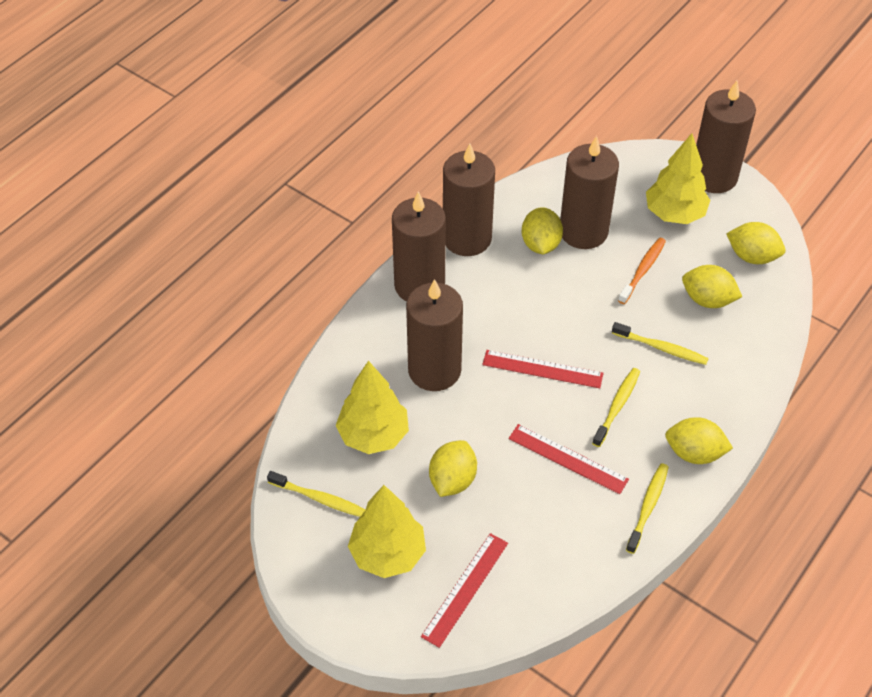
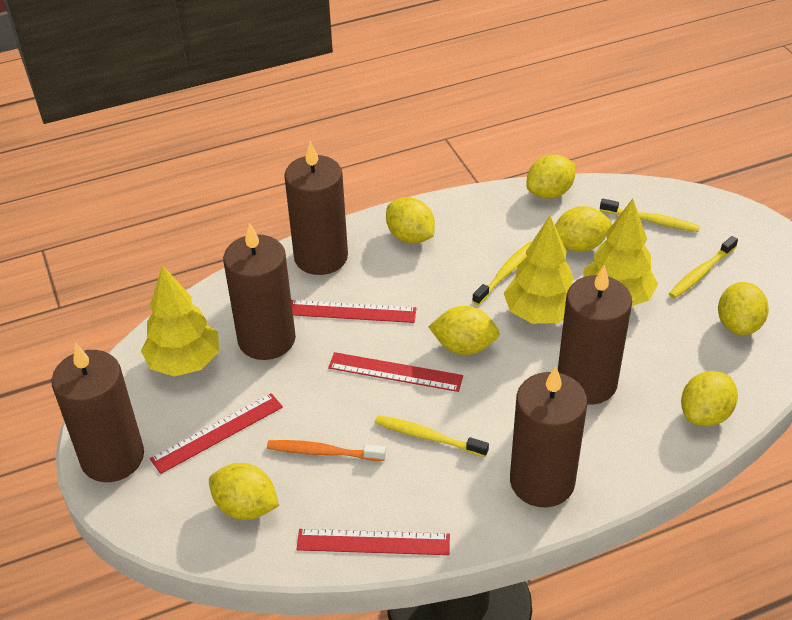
red ruler: [421,533,508,648] [482,350,604,388] [508,424,629,494] = 3 -> [150,393,283,474] [291,300,417,323] [297,529,450,555] [328,352,463,392] = 4
yellow lemon: [429,440,477,497] [521,207,563,254] [665,417,733,464] [682,265,742,308] [726,222,785,264] = 5 -> [209,463,279,520] [386,197,435,244] [429,306,500,355] [526,154,575,199] [555,206,612,252] [681,371,738,426] [718,282,769,335] = 7

